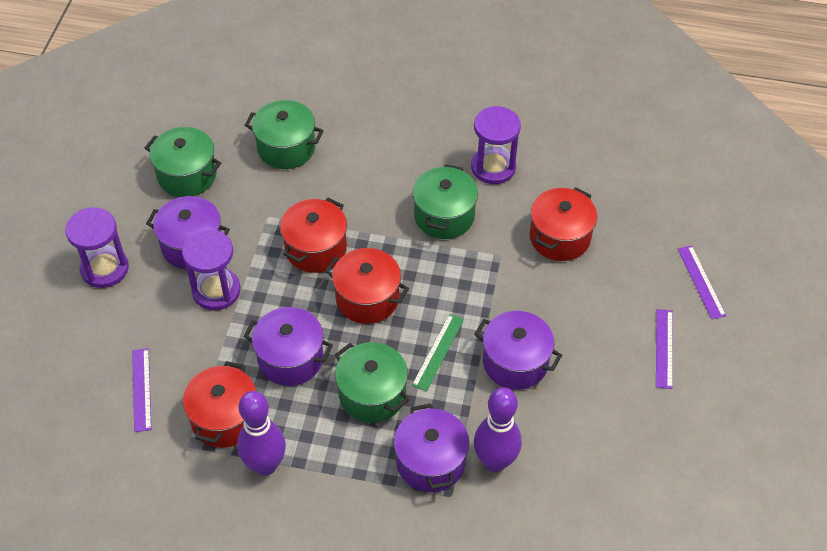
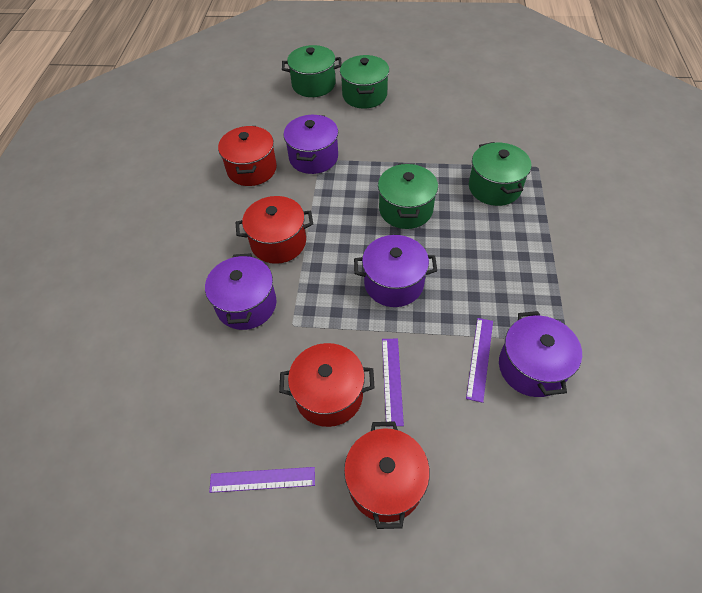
green ruler: [412,314,464,392] = 1 -> none = 0
purple bowling pin: [237,391,286,476] [474,387,522,472] = 2 -> none = 0
purple hourglass: [65,207,129,288] [182,229,240,310] [471,106,521,184] = 3 -> none = 0

